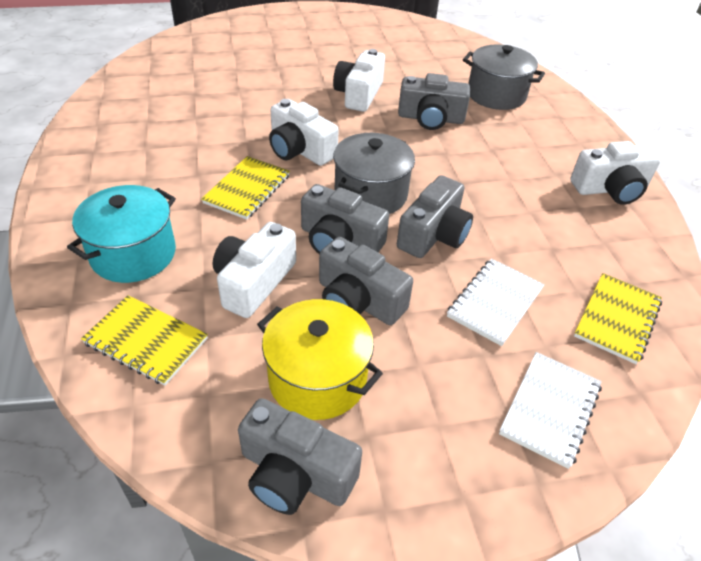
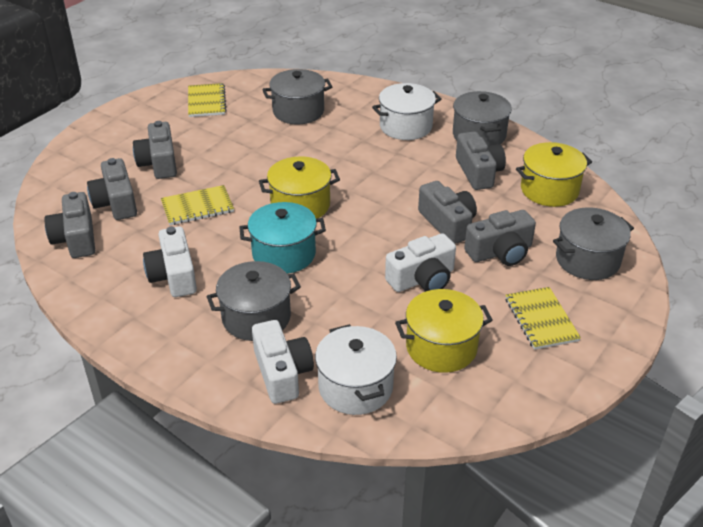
grey camera: [238,398,362,515] [301,184,389,254] [319,237,413,325] [397,175,473,258] [398,73,470,130] = 5 -> [44,192,95,258] [87,158,137,220] [133,121,177,179] [418,181,477,244] [456,131,506,190] [464,210,536,266] = 6
grey pot: [333,133,415,214] [463,44,545,110] = 2 -> [206,261,301,341] [262,69,333,124] [453,91,512,146] [553,207,634,280] = 4
white camera: [213,222,296,318] [269,99,339,166] [333,49,385,112] [570,141,661,205] = 4 -> [143,227,197,297] [252,320,314,404] [385,233,456,292] = 3
white notebook: [447,258,545,346] [499,352,602,469] = 2 -> none = 0
white pot: none = 0 -> [315,324,397,415] [372,83,442,140] = 2
yellow pot: [257,299,383,420] = 1 -> [259,156,340,218] [395,289,493,373] [516,142,592,207] = 3

